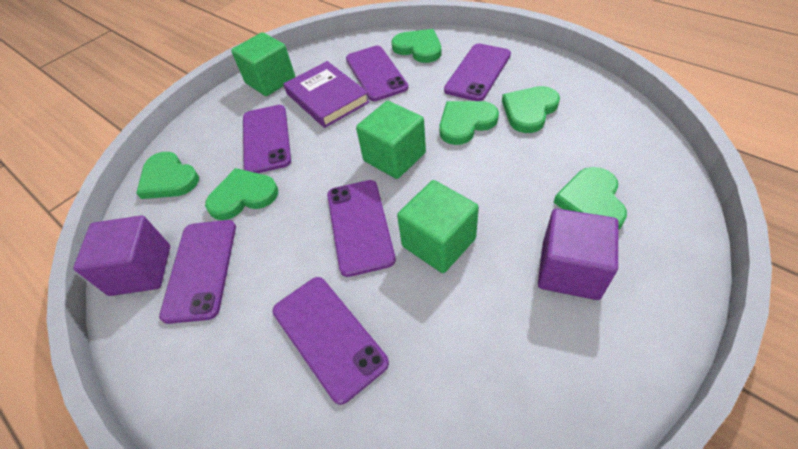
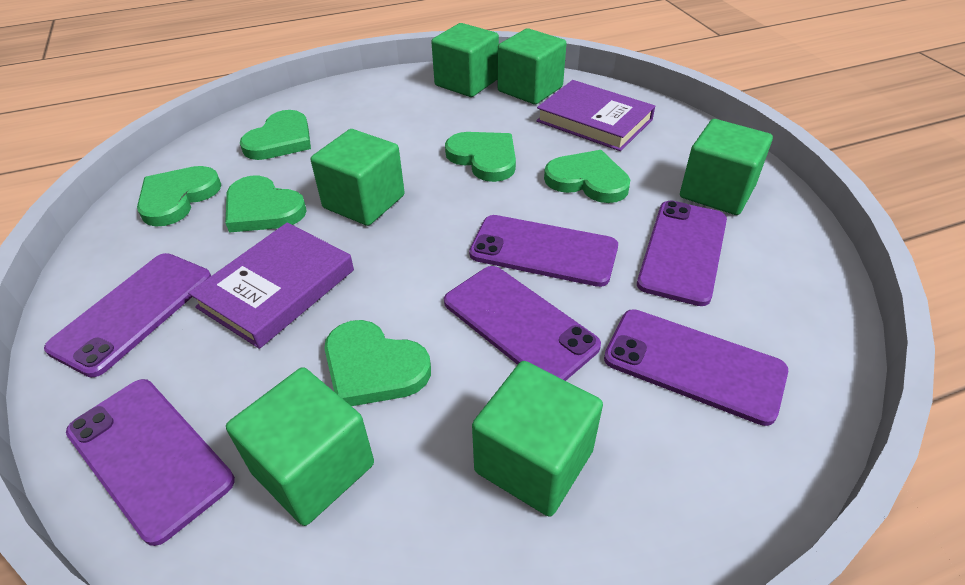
green cube: [231,32,295,96] [356,101,426,179] [397,180,479,273] = 3 -> [226,367,374,526] [311,129,405,226] [431,23,499,97] [472,361,603,517] [498,28,567,105] [680,119,773,215] = 6
purple book: [283,61,370,128] = 1 -> [188,223,354,349] [536,80,655,151] = 2
purple cube: [74,216,170,296] [538,209,619,300] = 2 -> none = 0

